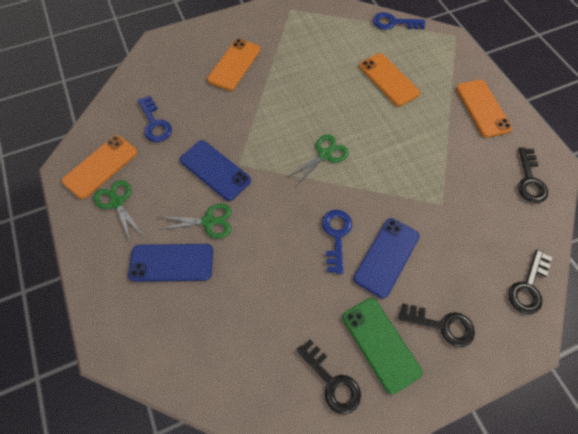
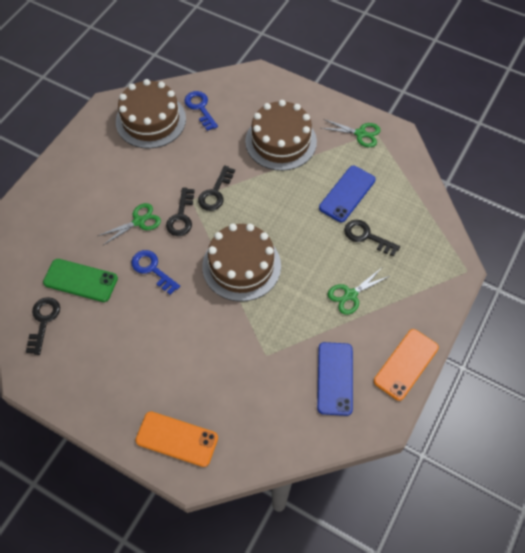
blue key: [138,96,172,142] [322,210,352,274] [373,12,425,30] = 3 -> [131,250,180,295] [184,91,218,131] = 2
blue phone: [128,244,213,282] [180,140,251,201] [353,218,420,298] = 3 -> [317,342,353,416] [319,166,376,222] = 2
brown cake: none = 0 -> [116,79,186,149] [202,224,281,302] [245,100,317,171] = 3
orange phone: [62,135,137,199] [207,39,260,91] [359,53,420,106] [456,80,512,138] = 4 -> [136,411,218,467] [374,329,439,401] = 2

